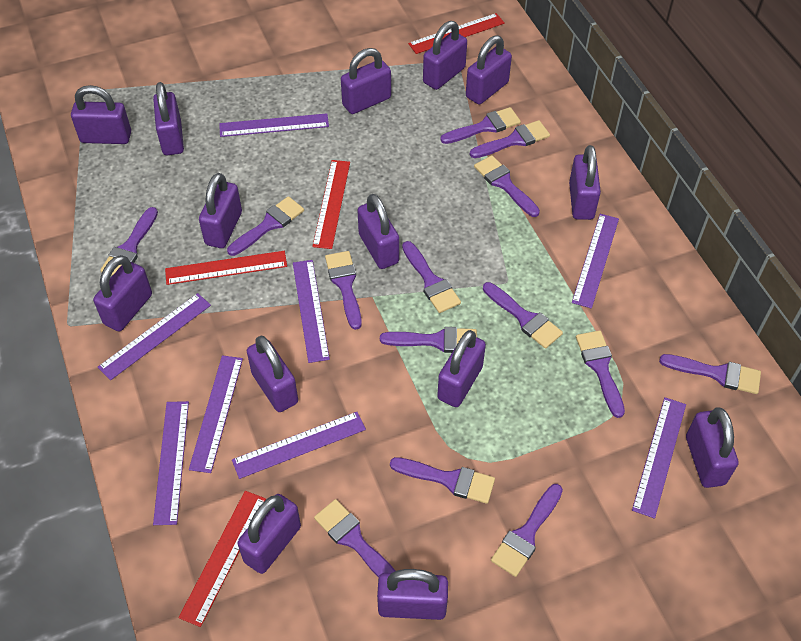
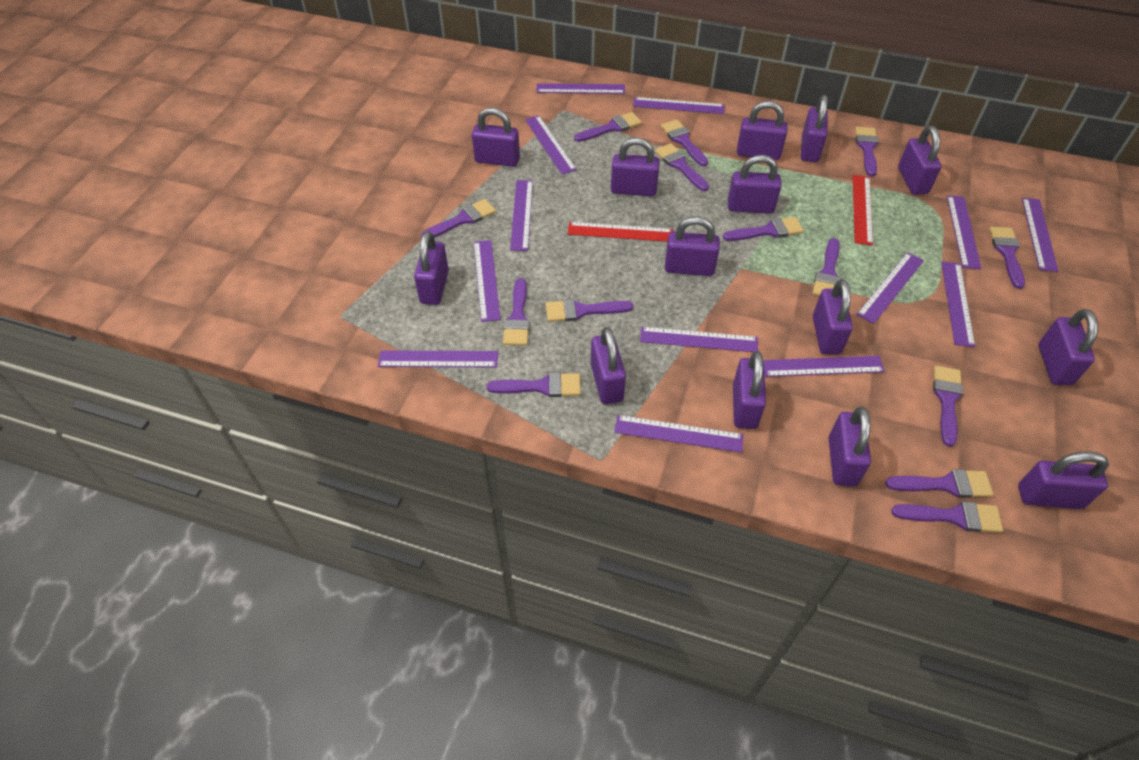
purple ruler: [98,293,211,380] [153,401,189,525] [189,355,243,473] [219,113,329,137] [232,412,366,479] [293,260,330,363] [572,214,619,308] [632,397,686,519] = 8 -> [378,350,498,367] [474,240,501,322] [510,180,533,251] [525,116,577,174] [536,83,625,94] [614,415,743,453] [633,97,724,114] [640,327,758,352] [763,356,885,377] [856,252,924,324] [941,261,975,347] [947,195,982,269] [1022,198,1058,272] = 13
red ruler: [165,251,287,285] [178,491,266,627] [312,160,350,249] [408,13,505,54] = 4 -> [568,222,673,242] [853,175,873,245] = 2

